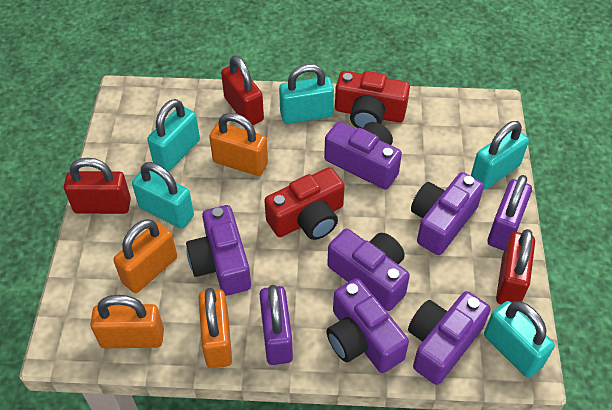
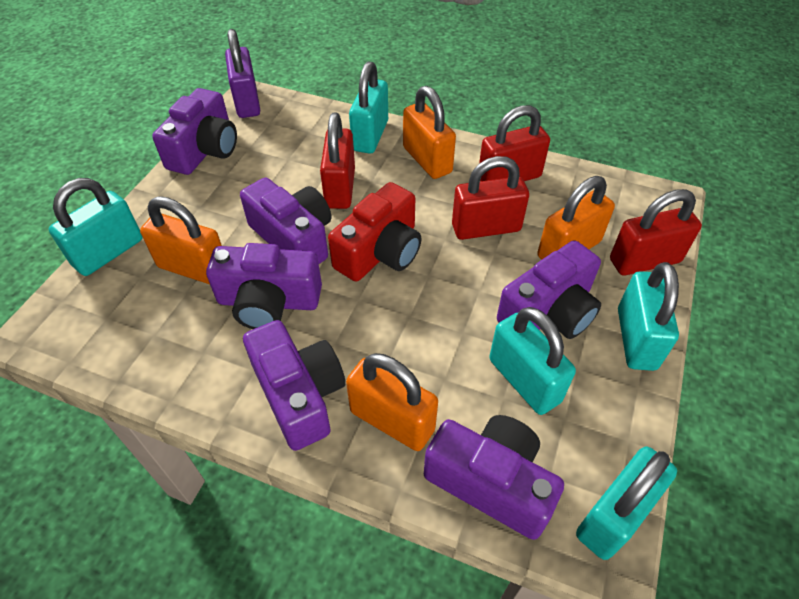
purple padlock: [259,285,293,365] [488,175,532,251] = 2 -> [225,29,260,118] = 1
red camera: [264,167,345,240] [335,71,410,129] = 2 -> [328,182,422,282] = 1
red padlock: [64,158,131,214] [221,55,264,125] [496,229,535,305] = 3 -> [320,113,355,209] [452,156,529,240] [479,105,550,181] [610,189,702,275] = 4

